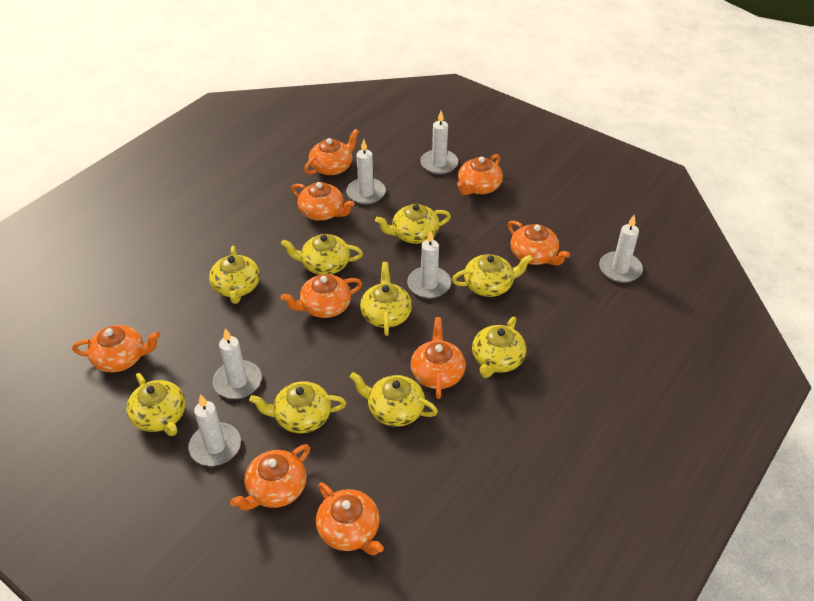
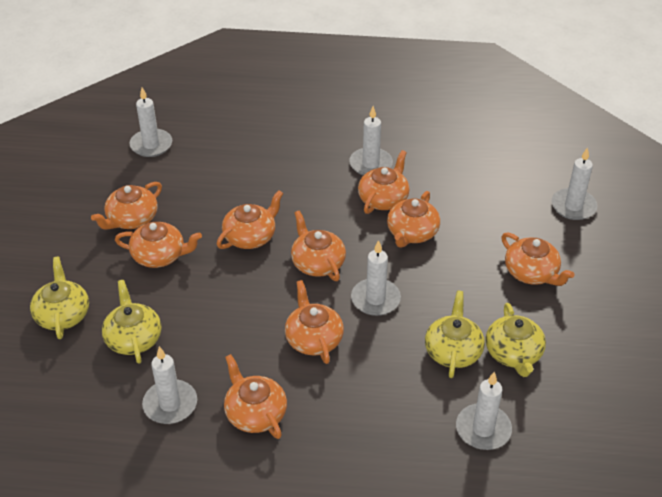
yellow teapot: [126,373,186,436] [209,246,260,304] [249,381,346,433] [281,234,363,275] [350,372,438,427] [360,262,412,336] [375,204,451,244] [452,254,533,297] [472,317,526,378] = 9 -> [30,257,89,339] [102,280,162,364] [425,291,485,378] [485,303,546,377] = 4

